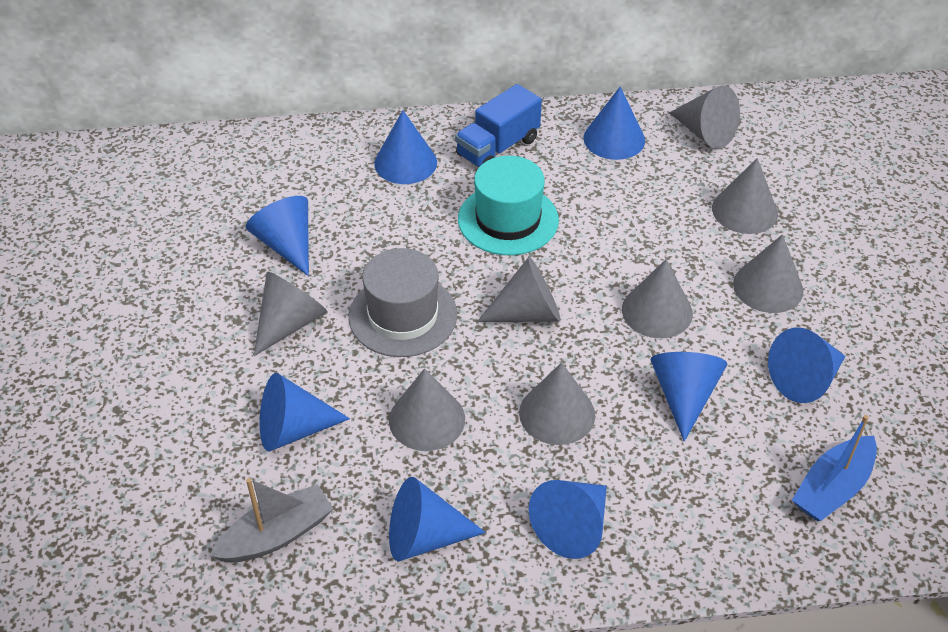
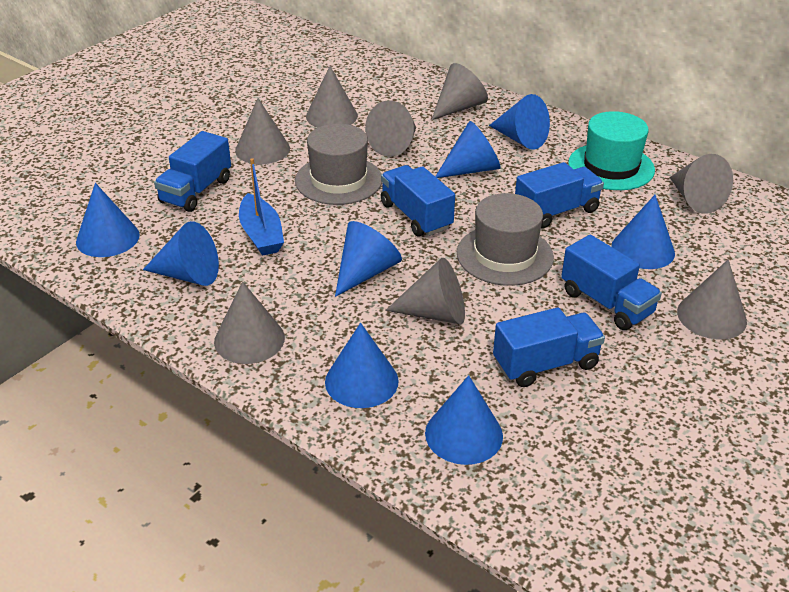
blue truck: [455,84,542,167] = 1 -> [154,131,231,212] [381,165,455,236] [493,307,605,387] [515,162,604,229] [561,235,662,330] = 5
grey boat: [209,478,333,562] = 1 -> none = 0
grey hat: [349,248,457,357] = 1 -> [295,124,382,205] [457,193,554,286] = 2

